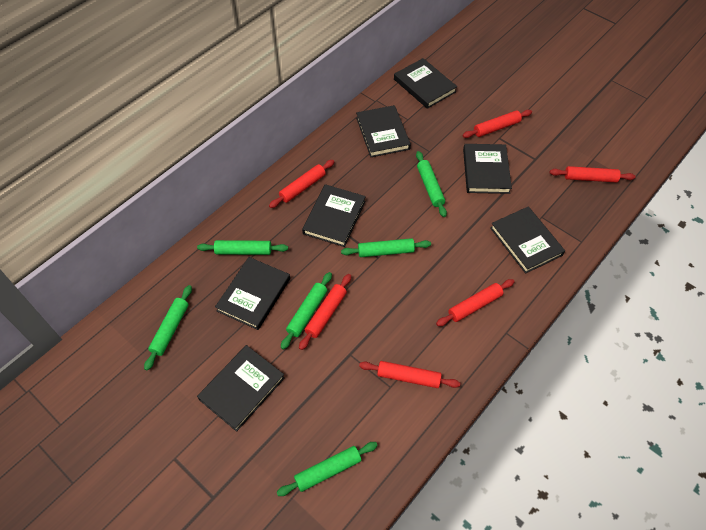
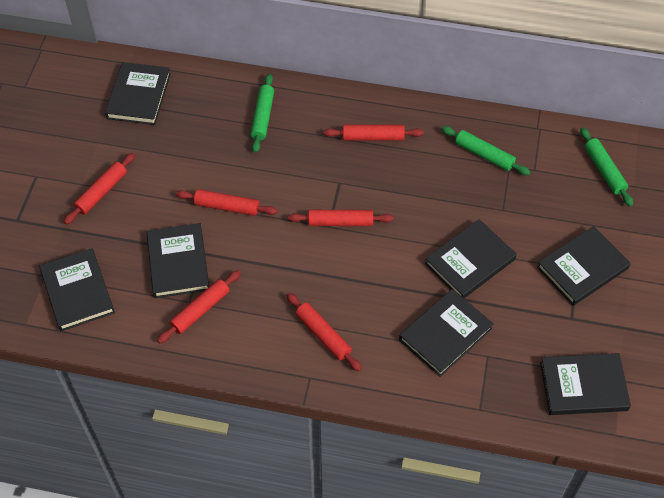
green rolling pin: [144,285,192,371] [197,240,288,255] [277,442,378,496] [281,272,332,350] [341,238,431,257] [416,151,447,217] = 6 -> [251,74,274,153] [441,126,530,175] [580,128,633,207] = 3

